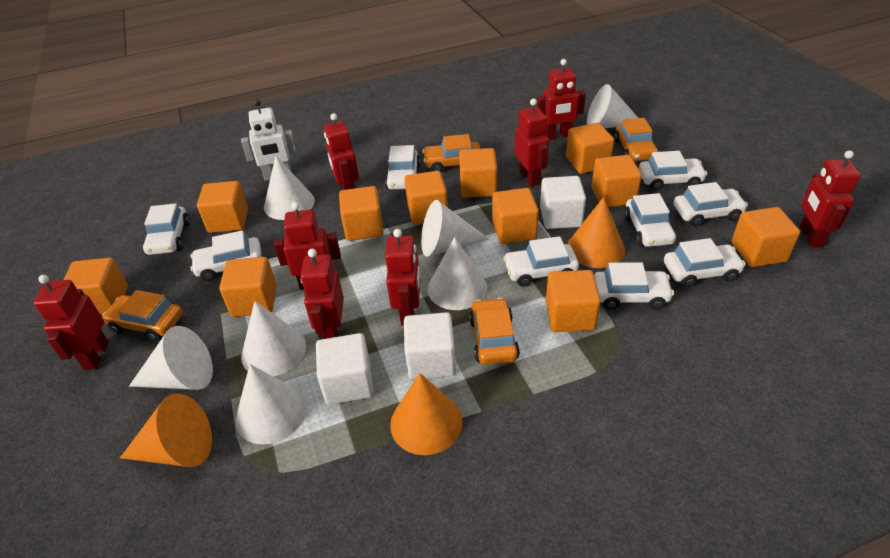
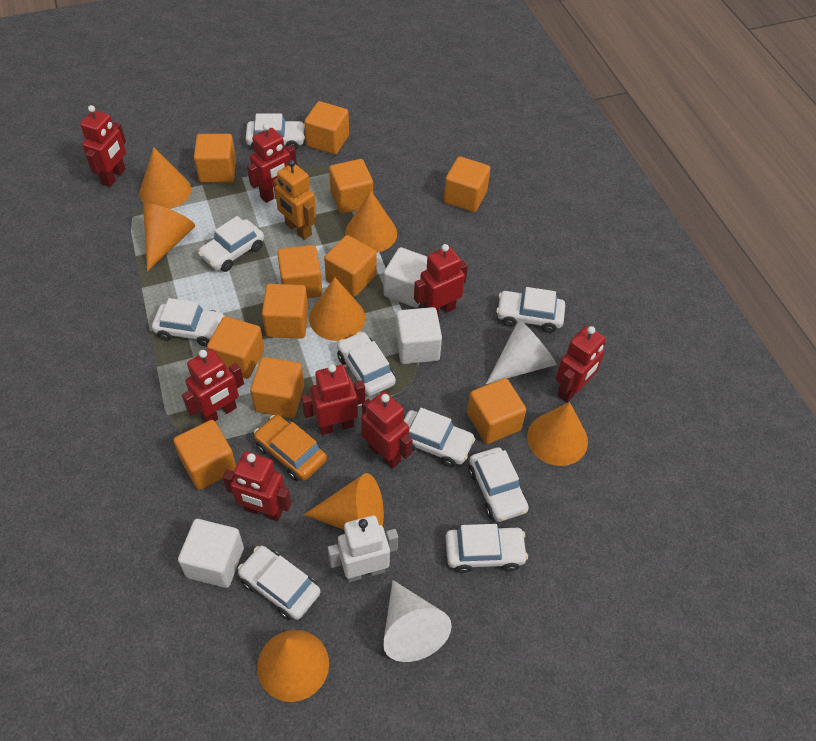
orange car: [102,290,183,341] [422,134,480,172] [469,298,520,365] [614,118,658,161] = 4 -> [254,415,327,481] = 1
orange cone: [120,393,212,467] [390,373,463,455] [568,197,625,268] = 3 -> [140,147,191,209] [143,203,195,271] [257,630,329,702] [304,473,384,530] [309,277,365,341] [345,191,397,253] [527,402,588,466] = 7
orange robot: none = 0 -> [273,160,316,240] = 1
white cone: [129,326,213,390] [236,364,306,445] [241,301,306,377] [264,155,315,220] [421,200,490,257] [428,237,487,310] [587,84,638,128] = 7 -> [383,580,452,662] [486,320,556,384] = 2

